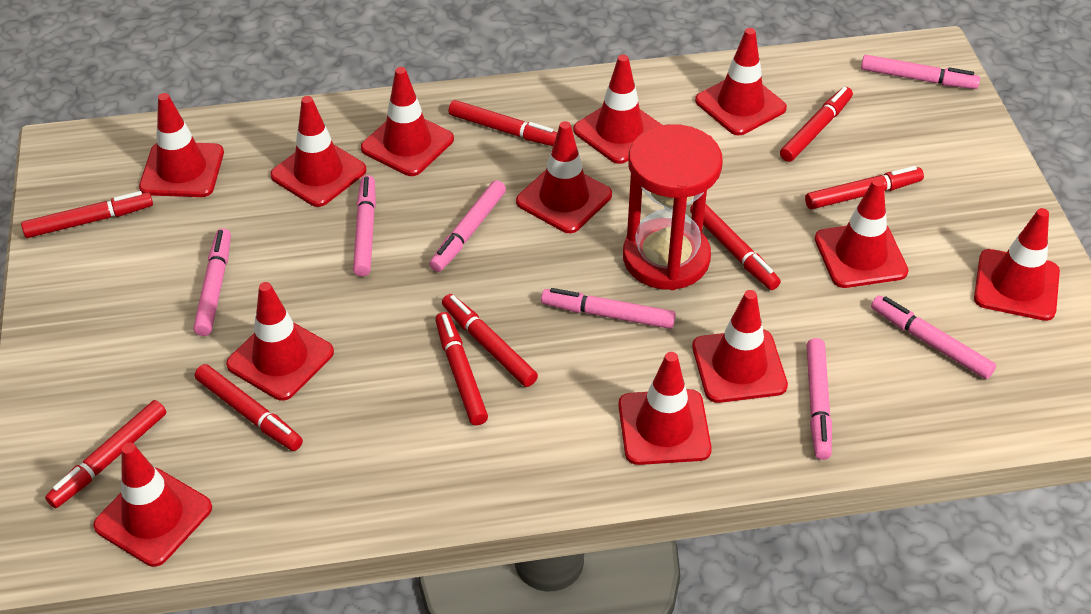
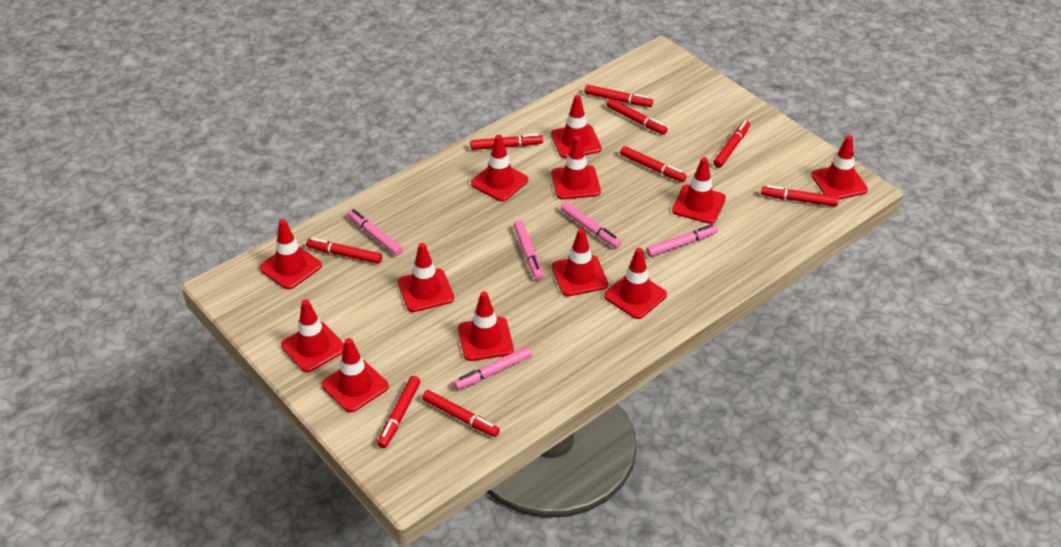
pink marker: [193,228,231,336] [353,175,376,276] [429,180,506,272] [541,288,676,329] [806,338,832,460] [861,55,980,89] [871,296,996,379] = 7 -> [348,209,403,256] [453,347,532,390] [514,220,544,280] [561,202,622,248] [646,224,718,257] = 5
red hourglass: [623,124,723,290] = 1 -> none = 0

